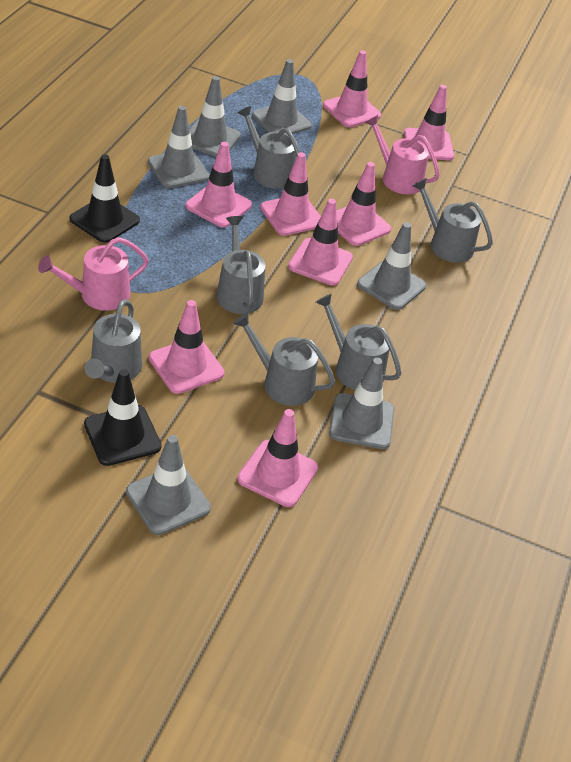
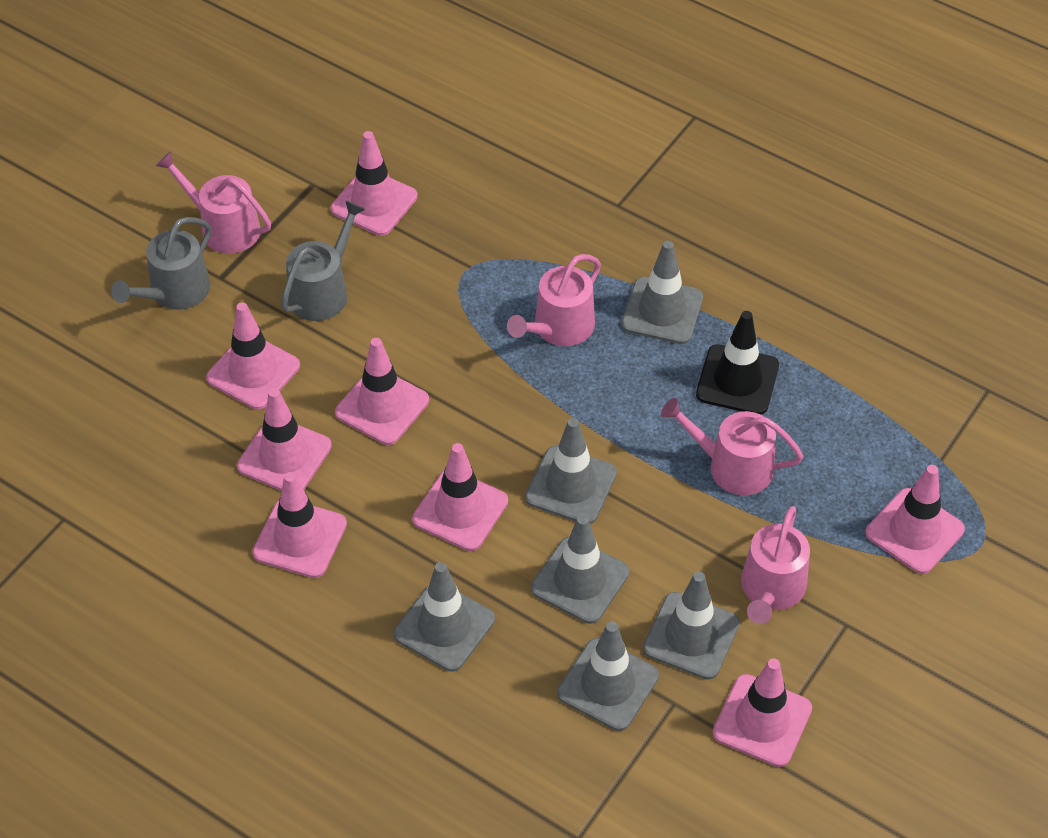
black traffic cone: [70,154,140,243] [84,369,161,466] = 2 -> [696,311,779,415] = 1
grey watering can: [85,299,142,383] [216,216,265,314] [233,312,335,406] [238,106,300,189] [316,294,401,390] [412,178,493,263] = 6 -> [112,217,211,310] [281,200,365,321] = 2
pink watering can: [38,237,149,311] [365,115,440,194] = 2 -> [156,151,271,254] [507,254,601,346] [661,398,803,495] [741,506,810,624] = 4

